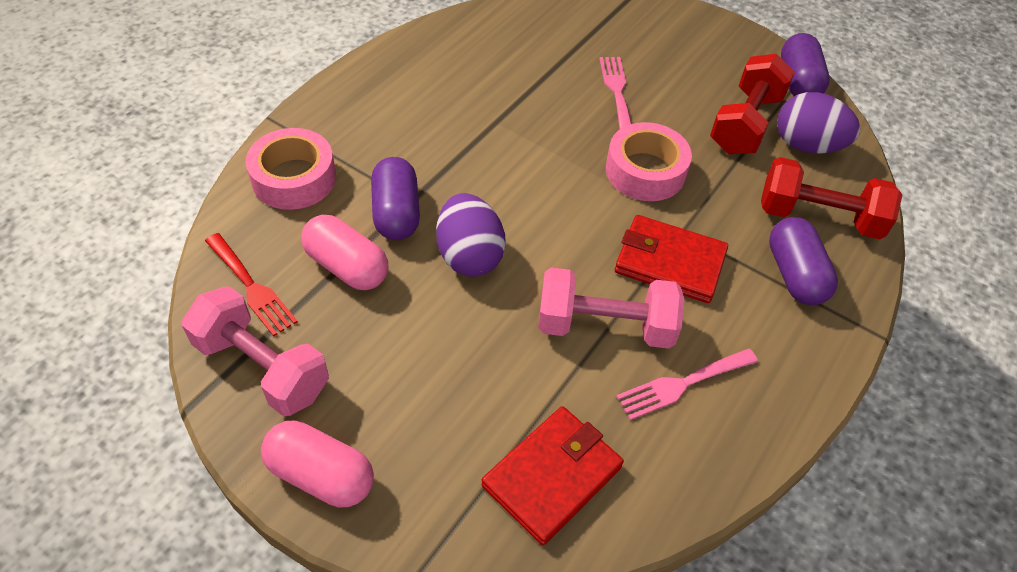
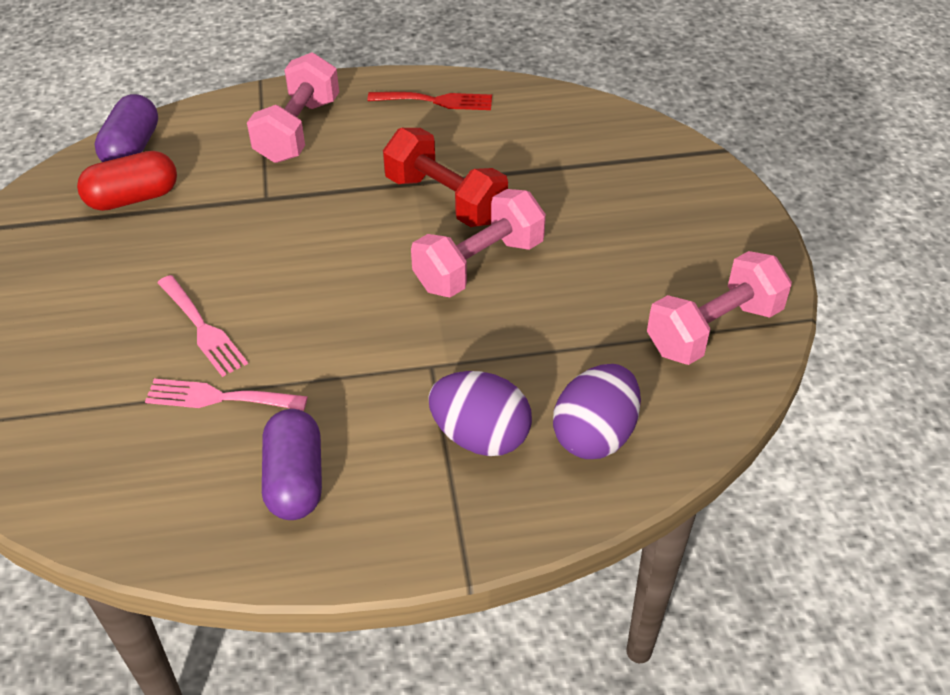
pink capsule: [261,421,374,507] [301,215,388,290] = 2 -> none = 0
pink dumbbell: [182,286,329,416] [538,268,684,349] = 2 -> [247,52,339,163] [411,189,546,298] [647,251,792,365] = 3
pink tape: [246,128,336,210] [606,122,692,201] = 2 -> none = 0
purple capsule: [371,157,420,240] [769,217,838,306] [781,33,830,96] = 3 -> [94,94,158,162] [262,409,322,520] = 2
red capsule: none = 0 -> [77,151,177,211] = 1
red dumbbell: [710,54,795,154] [761,157,903,240] = 2 -> [383,128,508,227] = 1
red wallet: [481,406,624,545] [615,215,728,303] = 2 -> none = 0

